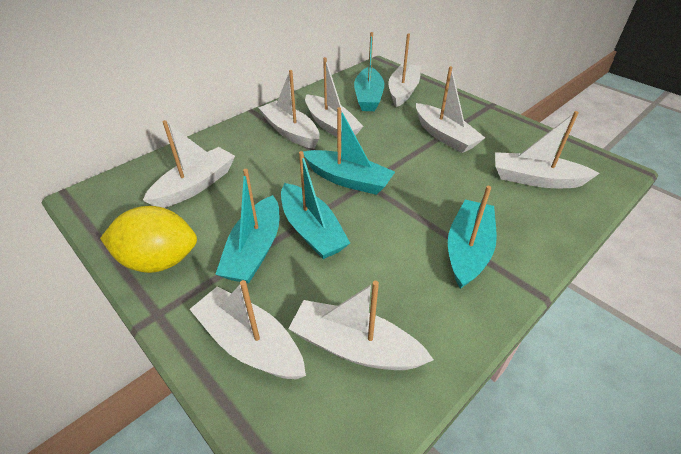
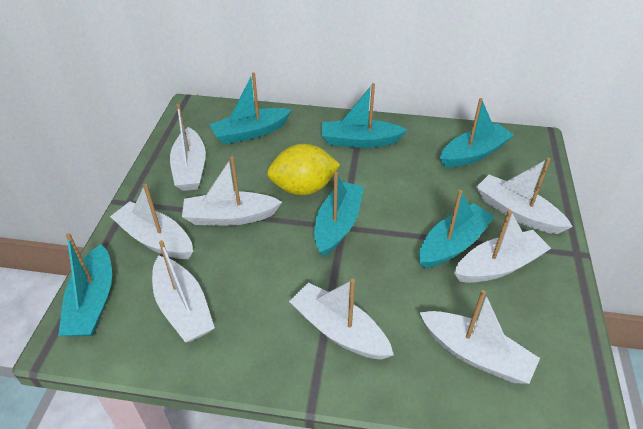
turquoise boat: [215,169,279,283] [281,151,350,259] [303,107,395,195] [354,32,384,111] [448,186,497,289] = 5 -> [58,233,112,337] [209,72,292,144] [314,172,364,257] [322,83,407,148] [419,190,495,268] [440,98,514,168] = 6

